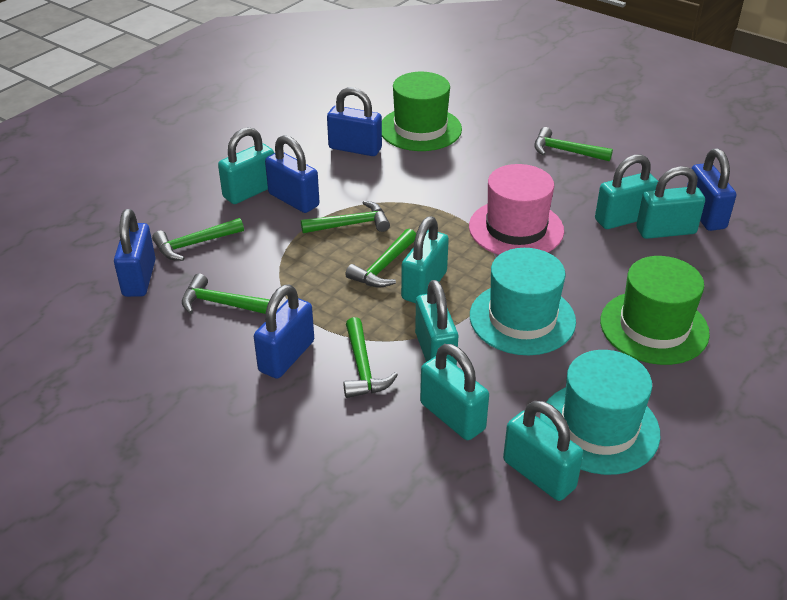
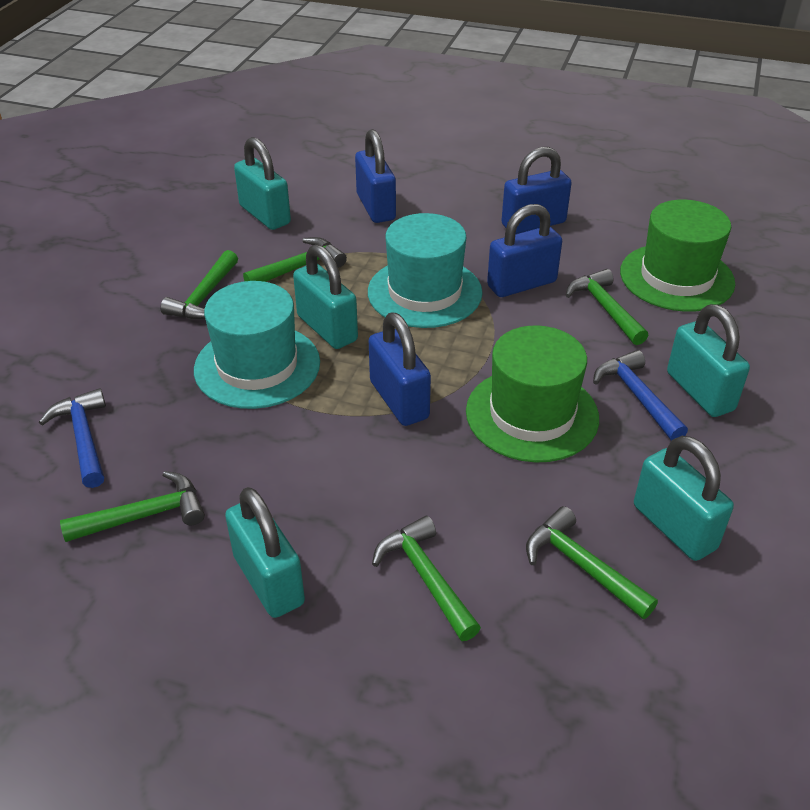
blue hammer: none = 0 -> [39,388,106,488] [593,350,688,440] = 2
blue padlock: [114,209,156,297] [254,285,314,379] [265,135,319,213] [327,87,382,156] [687,148,736,231] = 5 -> [355,129,396,223] [369,313,431,426] [487,204,562,297] [501,147,572,234] = 4
pink hat: [469,164,564,255] = 1 -> none = 0
turquoise padlock: [218,127,274,204] [401,216,449,303] [415,280,458,366] [420,344,489,440] [503,401,583,501] [595,154,658,229] [636,166,705,239] = 7 -> [225,487,305,618] [234,137,291,230] [293,244,358,349] [634,436,734,561] [667,304,750,417] = 5

